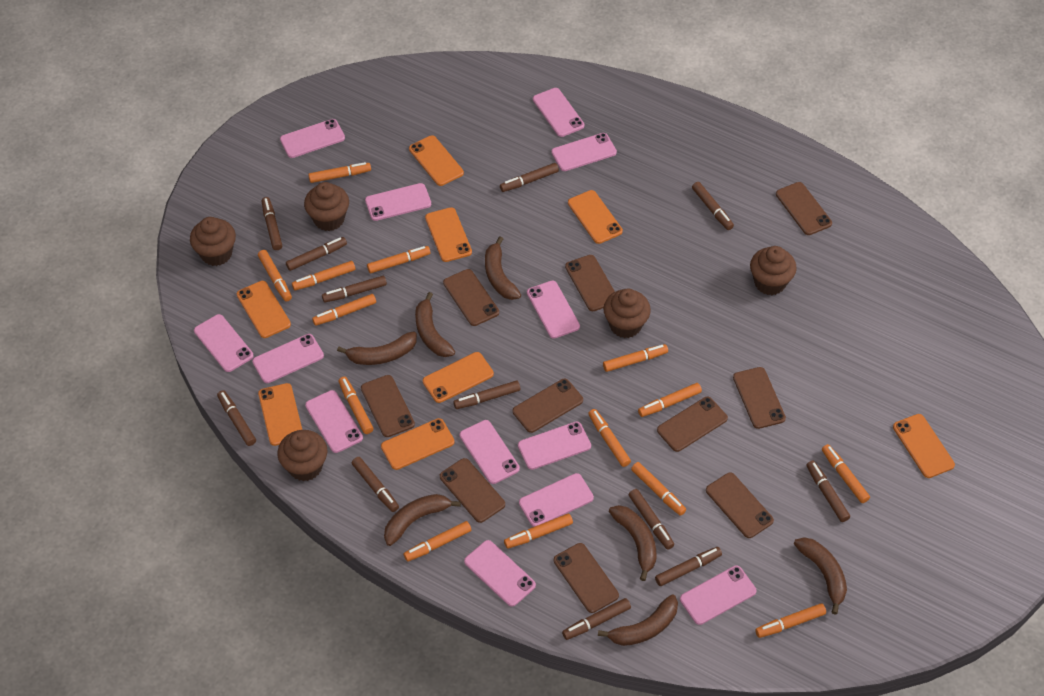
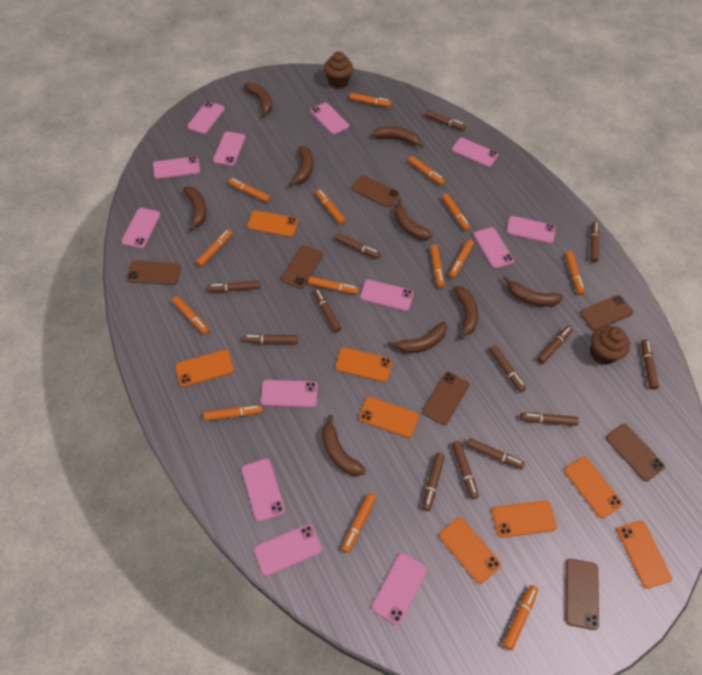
brown banana: [337,331,417,365] [384,494,461,546] [415,292,455,357] [485,237,521,300] [598,594,678,646] [609,505,657,581] [794,537,847,615] = 7 -> [183,187,206,232] [244,83,272,117] [289,146,313,187] [322,415,366,476] [372,126,423,148] [388,322,447,353] [394,199,433,240] [453,286,478,340] [503,276,563,307] = 9
brown cupcake: [190,217,236,266] [277,430,327,481] [304,182,349,231] [603,289,651,338] [750,246,797,295] = 5 -> [324,51,353,89] [590,326,630,365] = 2
brown marker: [217,390,256,446] [262,197,282,250] [286,237,347,271] [322,276,387,303] [352,457,399,512] [453,381,520,409] [500,163,559,192] [562,598,631,640] [629,489,674,550] [655,547,722,586] [692,182,734,230] [807,461,850,522] = 12 -> [208,280,260,292] [243,334,298,344] [313,288,341,332] [335,233,380,259] [422,453,444,511] [425,110,466,131] [452,441,479,499] [467,438,525,469] [489,345,526,392] [520,413,579,426] [537,326,573,364] [590,222,599,263] [641,339,659,390] = 13
brown phone: [361,375,415,437] [440,458,505,523] [443,269,499,326] [513,379,583,433] [554,543,619,613] [565,255,615,311] [657,397,728,452] [706,473,774,538] [733,367,786,429] [776,182,832,235] = 10 -> [127,261,181,285] [281,245,323,289] [352,175,400,208] [422,372,469,425] [565,559,599,630] [580,295,633,331] [606,424,665,481] = 7

